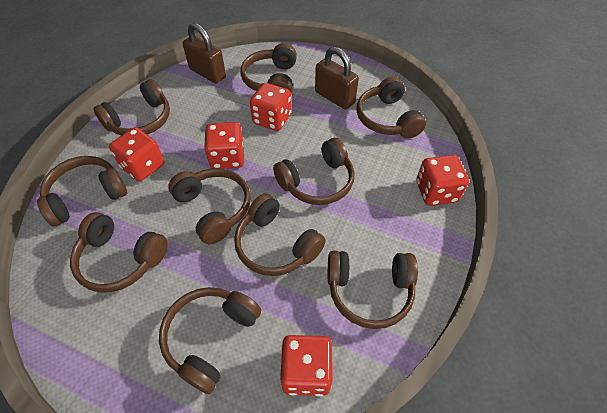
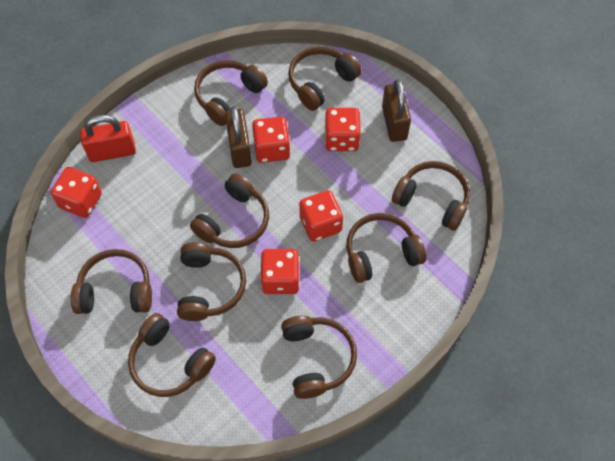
brown headphones: [37,156,127,226] [70,212,168,293] [93,79,170,135] [159,287,261,394] [168,168,251,245] [234,193,326,276] [241,43,297,94] [273,138,355,205] [328,250,418,329] [357,77,426,138] = 10 -> [71,249,152,314] [128,313,216,397] [177,242,246,321] [190,173,269,248] [194,60,268,126] [281,316,357,399] [288,46,362,111] [346,213,426,283] [392,161,470,231] = 9
red padlock: none = 0 -> [80,115,136,162] = 1

